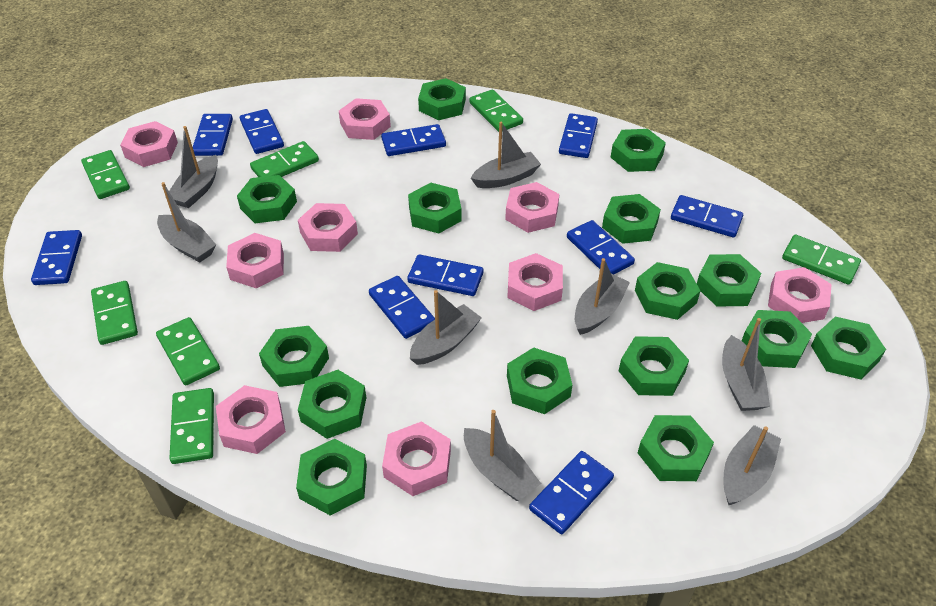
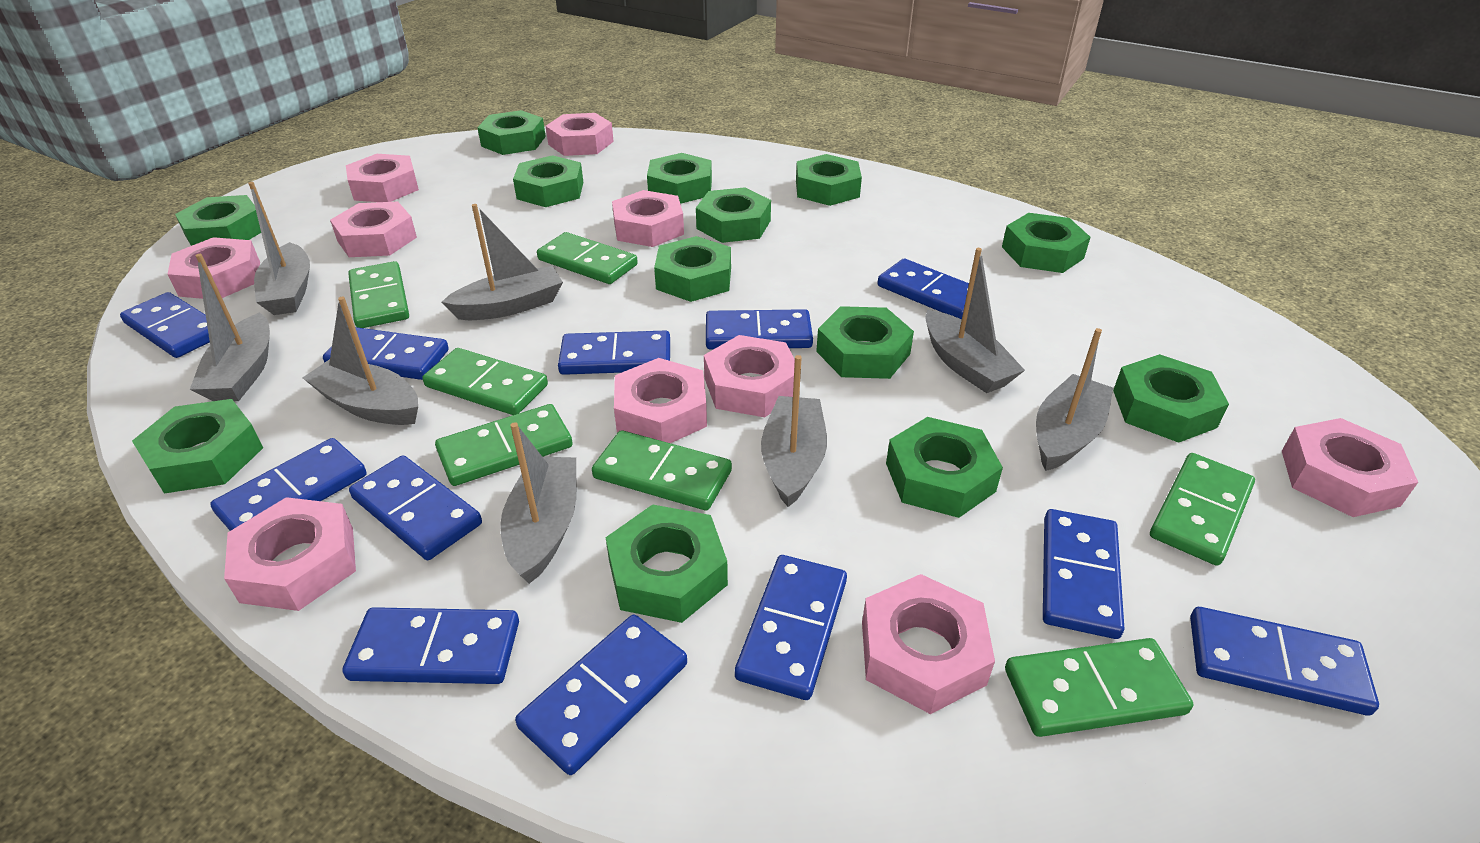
blue domino: [31,230,82,285] [193,114,233,156] [240,109,284,154] [369,276,435,339] [381,124,446,156] [407,254,483,296] [529,451,614,534] [559,113,598,158] [567,220,635,274] [671,195,743,237] = 10 -> [120,292,210,358] [210,438,367,531] [323,327,449,380] [342,607,519,684] [349,455,482,560] [515,615,687,775] [558,330,670,375] [706,309,813,349] [735,555,847,700] [877,259,969,319] [1043,509,1124,639] [1190,607,1379,716] = 12
green nut: [237,175,297,223] [259,326,329,387] [296,439,367,515] [298,370,366,439] [408,183,462,234] [418,78,466,120] [507,347,572,414] [602,194,661,244] [611,129,666,172] [619,336,689,396] [635,262,700,320] [638,415,714,481] [697,254,761,306] [742,310,812,368] [811,317,886,379] = 15 -> [132,399,263,494] [175,195,261,246] [477,110,546,155] [513,155,583,207] [605,504,728,623] [647,153,712,204] [654,236,731,302] [696,187,771,243] [796,154,862,206] [816,306,914,379] [886,417,1003,518] [1002,213,1090,273] [1113,354,1229,443] = 13
pink nut: [120,121,178,167] [216,385,286,454] [226,233,284,288] [298,203,358,252] [339,98,391,140] [382,422,451,496] [505,182,559,233] [507,253,563,311] [768,267,832,323] = 9 -> [168,237,260,299] [224,497,356,611] [330,202,417,257] [346,154,419,202] [546,113,614,156] [612,190,684,247] [614,358,707,443] [704,335,795,417] [862,574,995,714] [1282,418,1418,517] = 10

